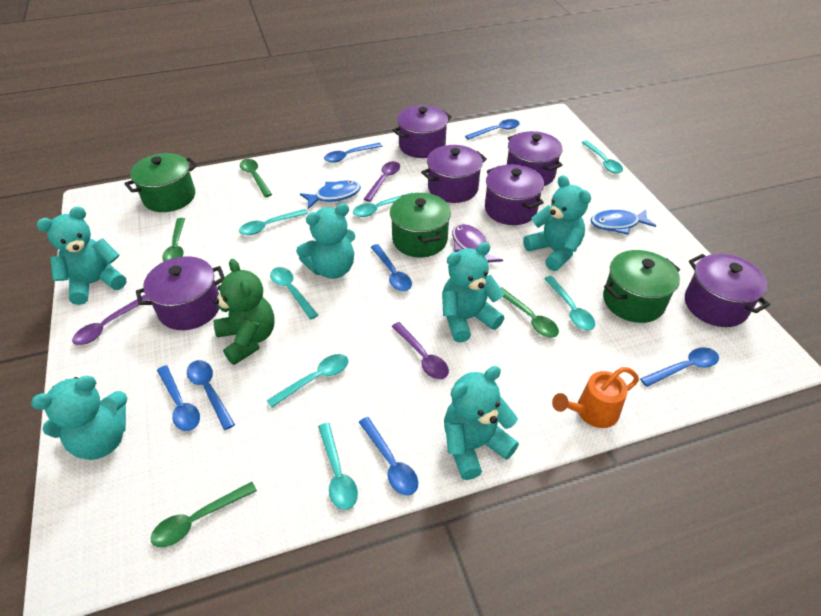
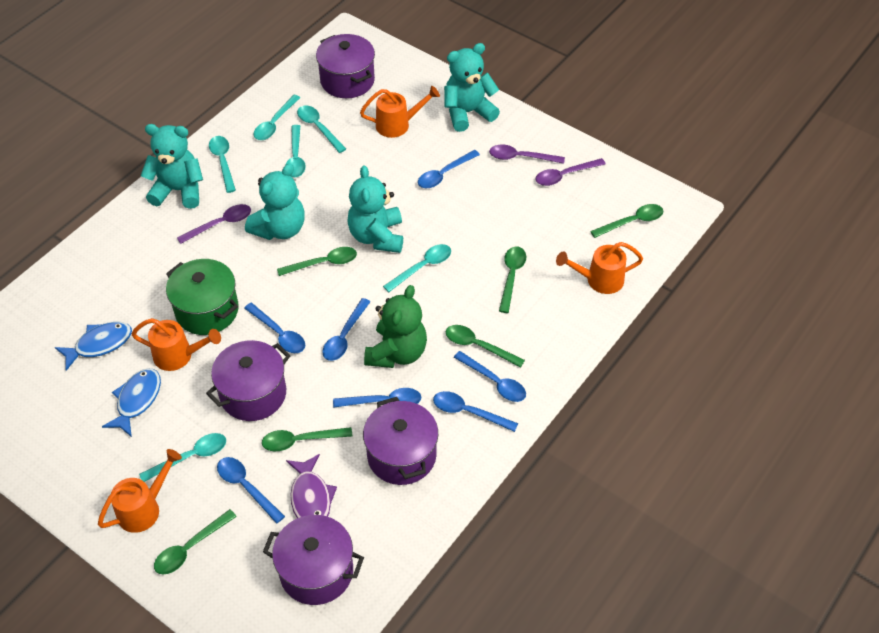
green pot: [124,153,197,212] [390,193,451,257] [603,250,680,323] = 3 -> [166,259,239,335] = 1
green spoon: [151,482,257,547] [162,218,185,261] [240,159,272,197] [501,287,559,337] = 4 -> [154,509,237,574] [262,427,353,452] [277,247,357,276] [446,325,525,368] [499,247,526,313] [590,204,663,238] = 6
orange watering can: [552,367,639,428] = 1 -> [98,449,182,533] [132,318,221,371] [360,86,440,138] [556,242,643,294] = 4
purple pot: [136,256,225,330] [392,105,452,158] [421,145,487,203] [485,164,544,225] [507,131,563,186] [685,254,770,327] = 6 -> [206,340,290,421] [263,515,364,605] [316,34,375,98] [363,397,438,485] = 4
turquoise spoon: [239,209,308,235] [267,354,348,408] [270,267,318,319] [318,423,358,510] [353,193,411,217] [544,276,595,331] [581,140,623,174] = 7 -> [139,433,226,482] [209,136,236,193] [254,95,301,140] [286,125,306,177] [297,105,346,153] [383,244,451,292] = 6
turquoise teddy bear: [31,376,127,460] [36,207,126,305] [296,203,355,279] [442,242,504,343] [444,366,519,480] [523,175,591,271] = 6 -> [141,124,203,209] [245,164,305,240] [347,165,403,253] [444,43,500,132] = 4

